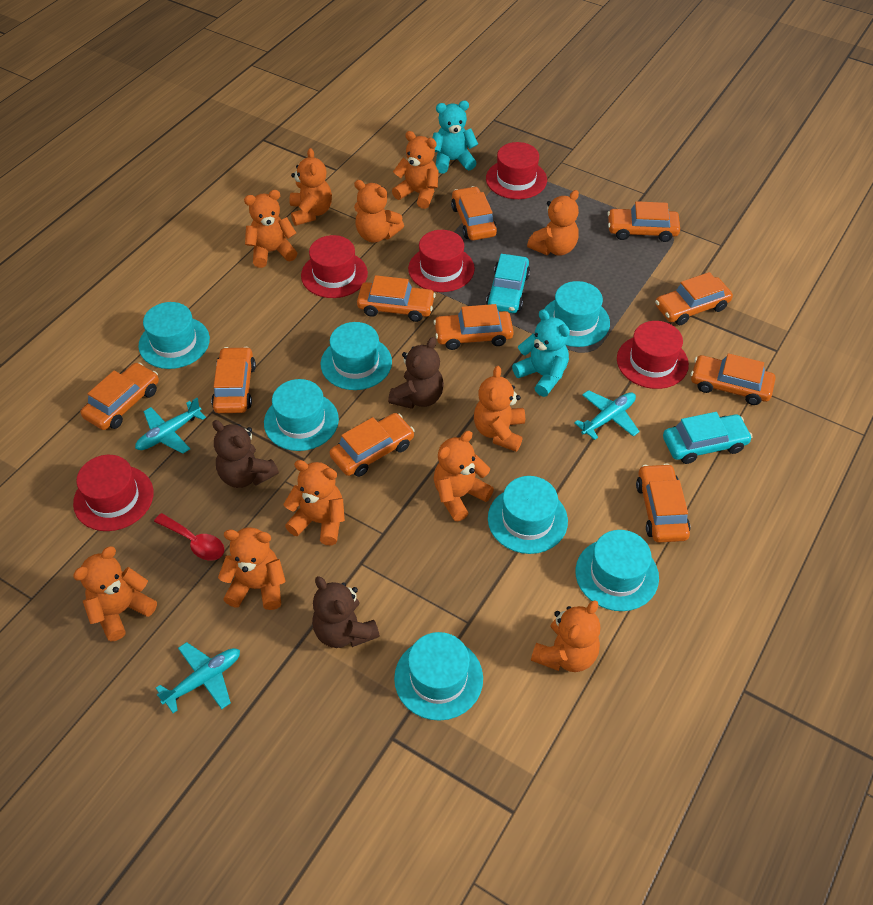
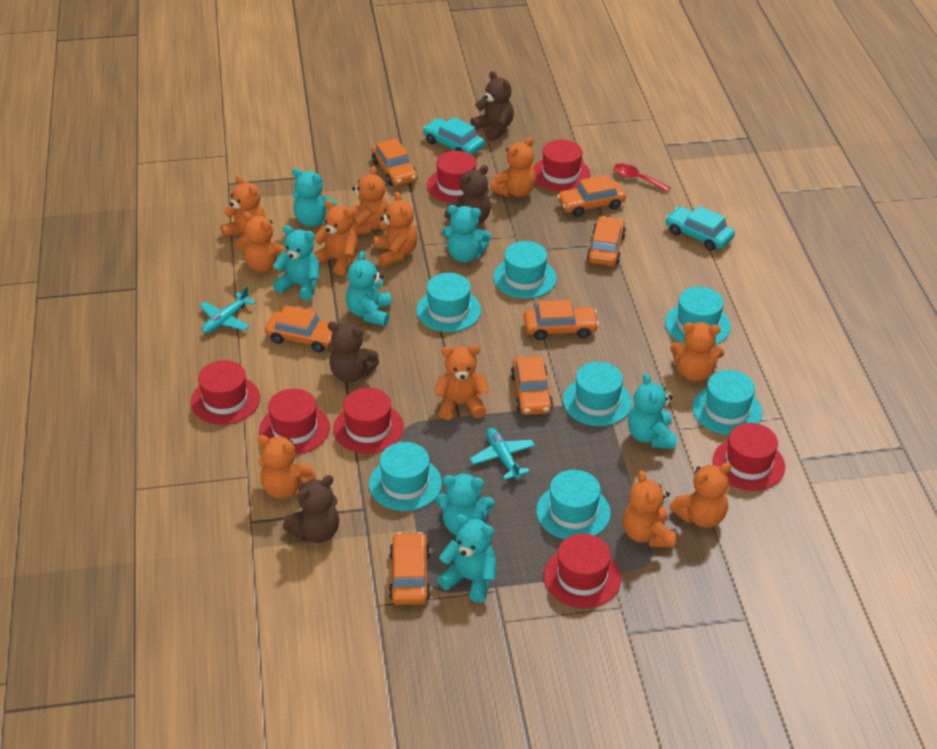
brown teddy bear: [212,420,279,488] [312,576,380,648] [388,337,444,409] = 3 -> [283,475,339,543] [327,322,379,383] [444,165,491,225] [471,71,514,141] = 4
orange car: [80,362,159,430] [211,347,256,413] [329,413,415,477] [357,275,436,322] [433,304,514,350] [451,186,497,240] [607,201,680,242] [636,463,690,543] [655,272,733,325] [691,353,775,405] = 10 -> [265,305,339,353] [372,138,418,186] [389,532,431,605] [511,356,553,415] [524,300,599,340] [557,175,626,217] [587,216,626,266] = 7
red hat: [73,455,154,531] [301,235,368,298] [408,230,475,292] [486,142,547,199] [617,321,689,389] = 5 -> [191,360,260,425] [259,388,330,454] [333,388,404,454] [427,151,476,203] [533,140,591,192] [544,533,621,608] [713,423,785,491] = 7
turquoise plane: [135,398,206,454] [156,642,240,713] [574,390,640,440] = 3 -> [200,286,256,333] [470,428,535,480] = 2
turquoise teddy bear: [433,101,478,173] [512,309,570,397] = 2 -> [273,225,319,300] [292,168,337,227] [346,251,391,326] [435,473,495,535] [437,514,496,603] [442,205,491,263] [628,373,677,449] = 7

